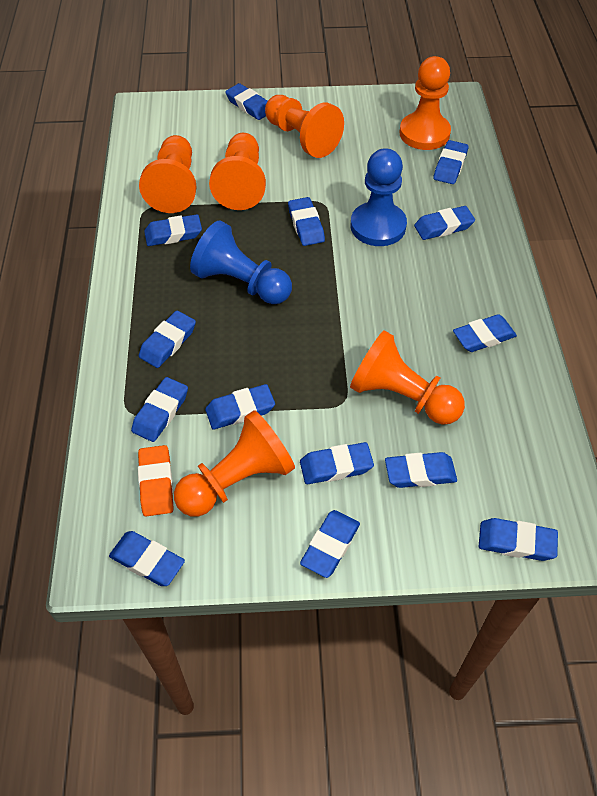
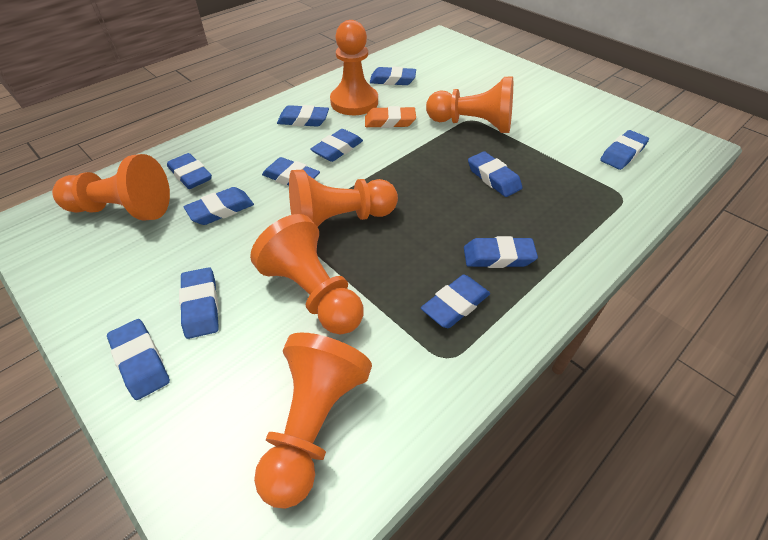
blue eraser: [109,531,185,586] [131,377,188,442] [139,311,196,368] [144,214,202,246] [205,384,275,429] [225,83,267,120] [288,197,325,246] [300,442,374,484] [300,510,360,578] [385,452,457,488] [414,206,475,240] [433,140,469,184] [453,314,517,352] [479,518,558,561] = 14 -> [107,319,170,400] [167,153,212,189] [179,267,219,339] [184,187,254,225] [262,157,320,186] [277,105,329,127] [310,129,363,162] [370,67,416,85] [421,275,490,328] [464,236,538,268] [468,151,522,197] [600,130,649,170] = 12
blue pawn: [190,220,292,304] [351,148,407,246] = 2 -> none = 0

